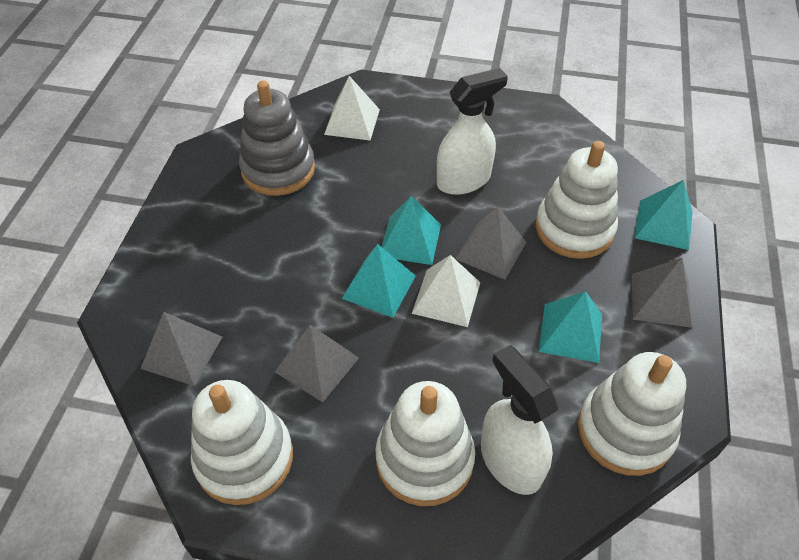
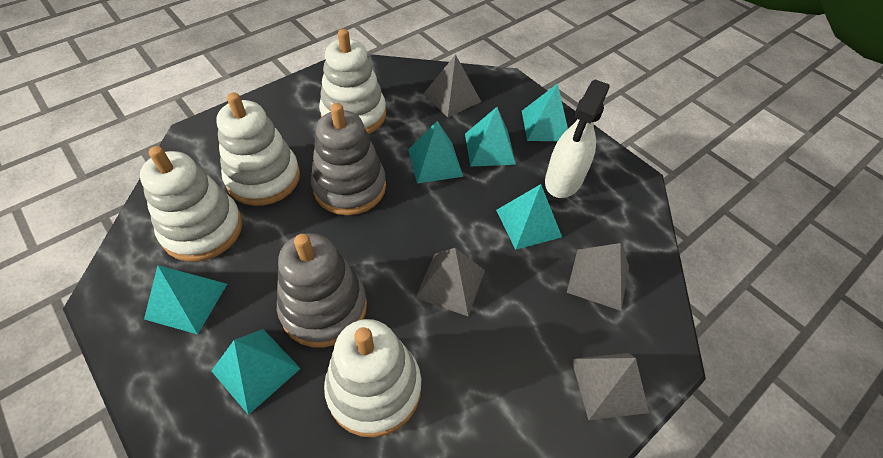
grey stacking toy: [239,80,315,196] = 1 -> [277,233,367,347] [311,103,386,215] = 2
turquoise pyramid: [342,244,416,318] [382,196,441,265] [539,291,602,363] [635,180,692,250] = 4 -> [144,265,227,334] [212,329,301,415] [408,121,463,184] [465,107,516,167] [496,184,562,250] [522,83,568,141] = 6
white pyramid: [324,76,380,141] [412,255,480,327] = 2 -> none = 0
white spray bottle: [437,68,508,195] [481,345,558,495] = 2 -> [545,79,610,198] = 1

